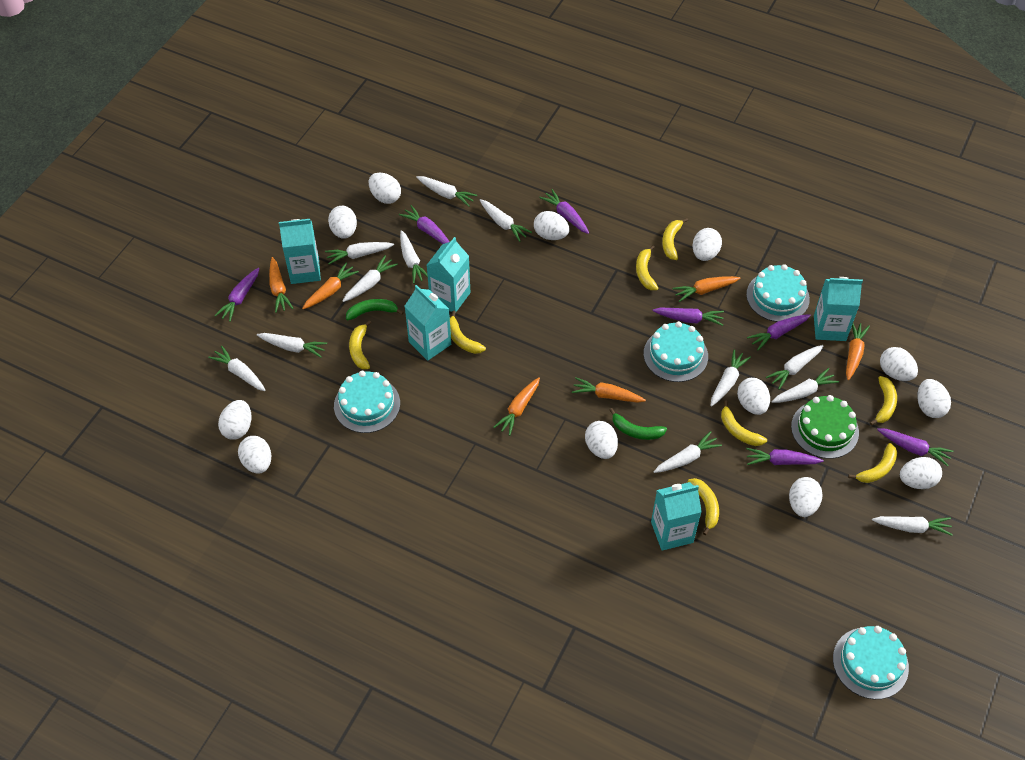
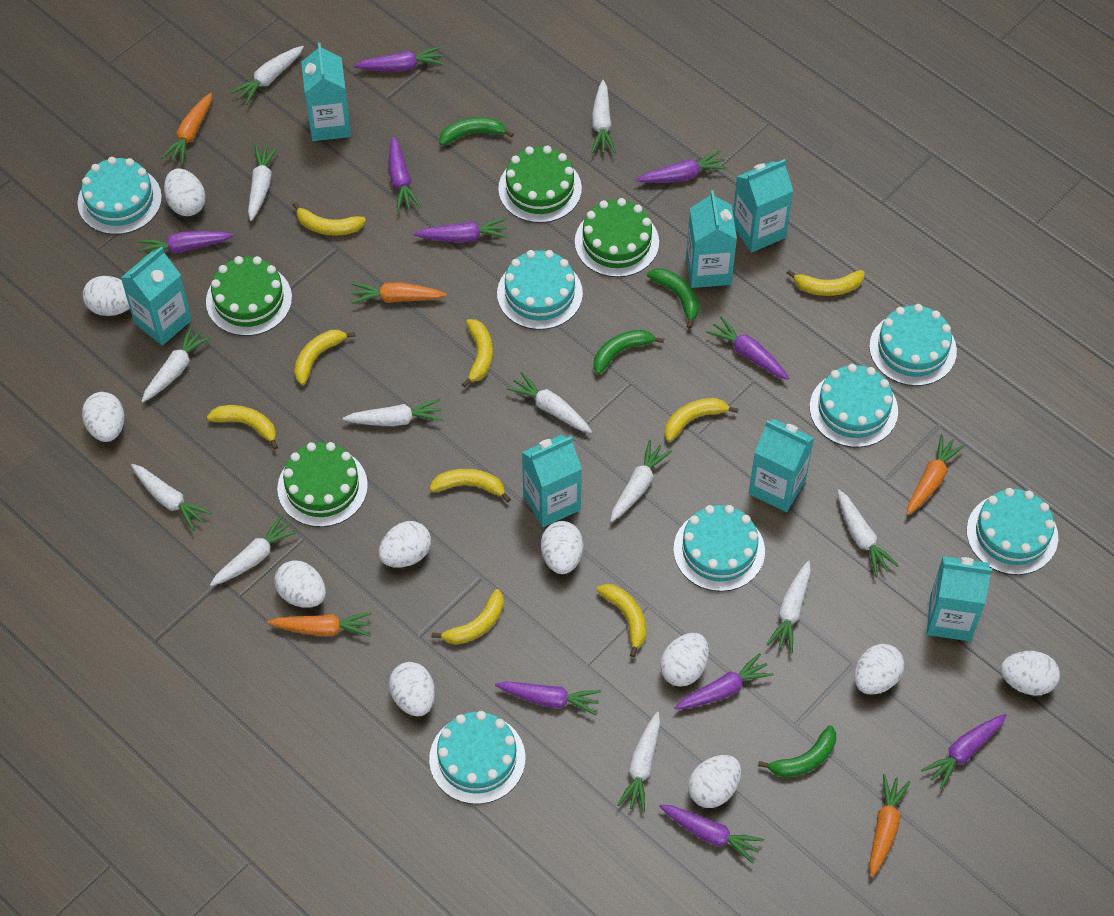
green banana: [346,299,404,320] [609,408,667,440] = 2 -> [439,117,514,146] [593,330,664,374] [647,268,699,329] [758,725,836,777] = 4
green cake: [791,395,859,459] = 1 -> [206,256,292,336] [277,442,368,527] [498,146,582,223] [575,198,659,277] = 4
orange carrot: [269,257,293,313] [302,262,359,309] [493,377,540,436] [572,377,646,403] [672,276,740,302] [846,323,870,380] = 6 -> [161,93,212,165] [267,612,372,637] [351,283,447,304] [869,774,911,877] [907,434,965,515] = 5
purple carrot: [214,268,259,322] [399,205,449,244] [539,189,589,234] [653,308,724,326] [746,448,823,465] [747,314,811,350] [877,428,953,466] = 7 -> [138,231,234,260] [353,46,444,72] [389,136,421,212] [413,218,509,242] [495,681,601,715] [636,151,728,183] [659,805,764,864] [674,653,774,710] [706,316,789,380] [921,714,1007,790] = 10
turquoise cake: [334,371,400,433] [643,321,708,382] [746,264,810,322] [833,626,909,699] = 4 -> [78,157,162,235] [429,711,526,804] [497,250,583,330] [673,505,765,592] [810,364,898,448] [869,304,957,386] [967,488,1058,575] = 7
turquoise carton: [279,219,321,284] [405,285,451,361] [427,237,471,312] [651,482,702,551] [814,277,863,341] = 5 -> [121,247,192,346] [301,43,351,141] [522,435,582,527] [686,190,737,288] [733,159,793,253] [749,419,814,512] [927,556,992,641] = 7
white egg: [218,400,251,440] [238,436,271,474] [328,206,357,239] [369,173,401,204] [534,211,570,240] [585,421,618,459] [693,228,722,261] [737,378,770,415] [789,477,823,517] [880,347,918,381] [900,457,942,489] [917,379,951,418] = 12 -> [82,392,124,442] [83,276,130,316] [164,168,206,216] [274,560,326,608] [379,521,431,567] [389,662,435,716] [541,521,583,574] [660,633,709,687] [688,755,741,808] [854,644,904,695] [1001,651,1060,696] = 11
yellow banana: [349,320,372,369] [450,311,486,354] [636,245,658,290] [662,218,688,260] [688,478,719,535] [721,400,767,446] [848,443,897,483] [870,376,897,425] = 8 -> [207,405,278,450] [292,202,366,236] [294,330,356,385] [430,469,511,502] [432,589,504,645] [462,319,493,387] [597,584,646,657] [665,398,738,442] [787,270,865,296] = 9

